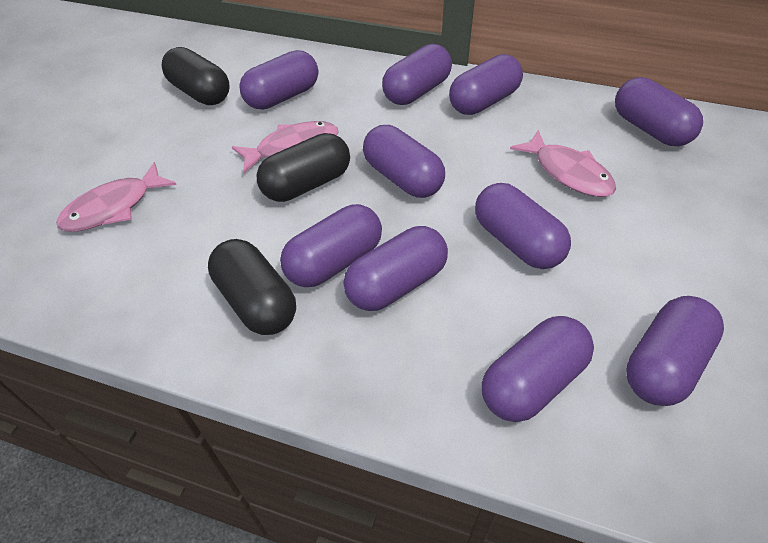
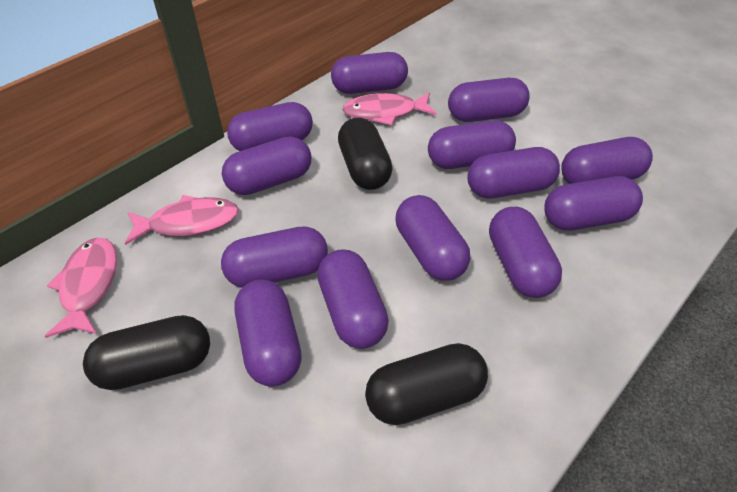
purple capsule: [239,50,318,109] [280,204,382,287] [344,226,448,311] [363,125,445,198] [382,44,452,105] [449,54,523,115] [475,183,571,269] [482,316,594,422] [615,77,703,146] [626,296,724,406] = 10 -> [221,226,328,288] [222,136,311,195] [227,102,313,151] [234,279,302,386] [317,250,389,349] [331,52,408,94] [396,195,470,281] [428,120,516,169] [448,78,530,122] [467,147,560,198] [489,207,562,298] [544,176,643,230] [561,137,653,184] = 13

